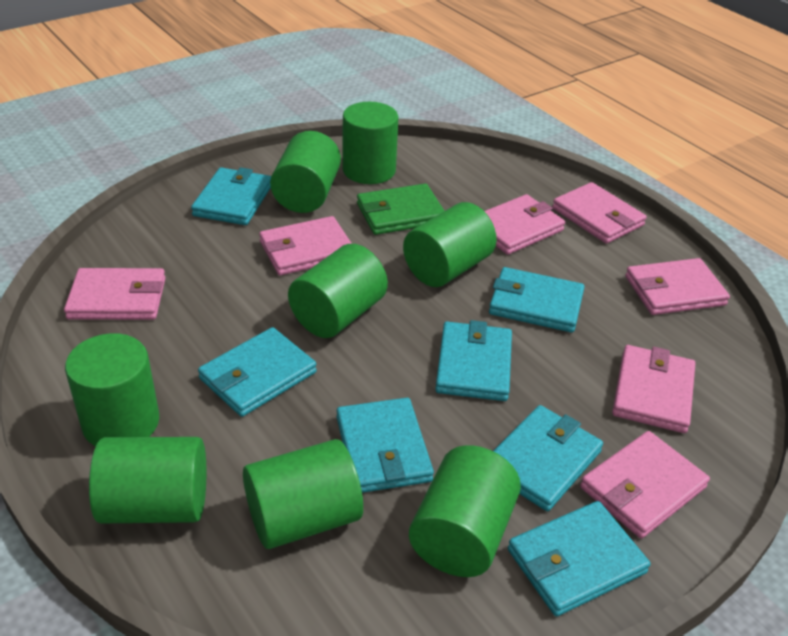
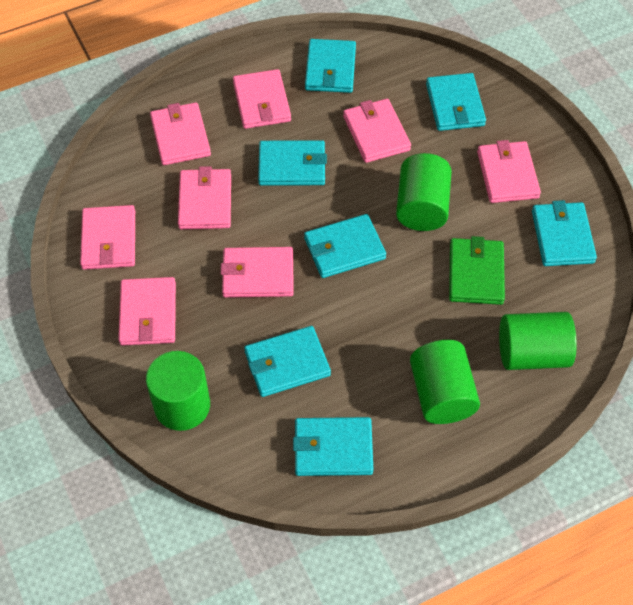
green cylinder: [65,333,159,446] [89,437,206,523] [243,439,363,549] [270,131,341,213] [288,244,388,338] [342,102,399,184] [403,202,496,287] [409,445,521,577] = 8 -> [146,351,210,431] [396,153,452,231] [410,340,480,424] [499,312,577,370] = 4
pink wallet: [64,268,166,320] [259,216,352,275] [484,194,565,255] [552,182,647,244] [580,431,710,539] [612,345,695,433] [625,258,730,315] = 7 -> [80,205,135,270] [118,277,176,346] [150,102,211,165] [178,166,231,229] [221,247,294,298] [233,69,291,129] [343,98,411,163] [477,140,541,203] = 8

